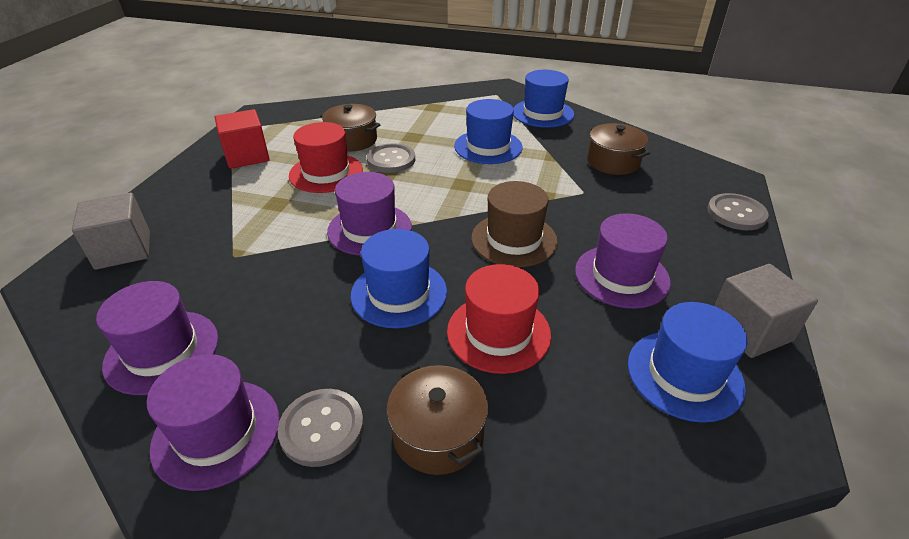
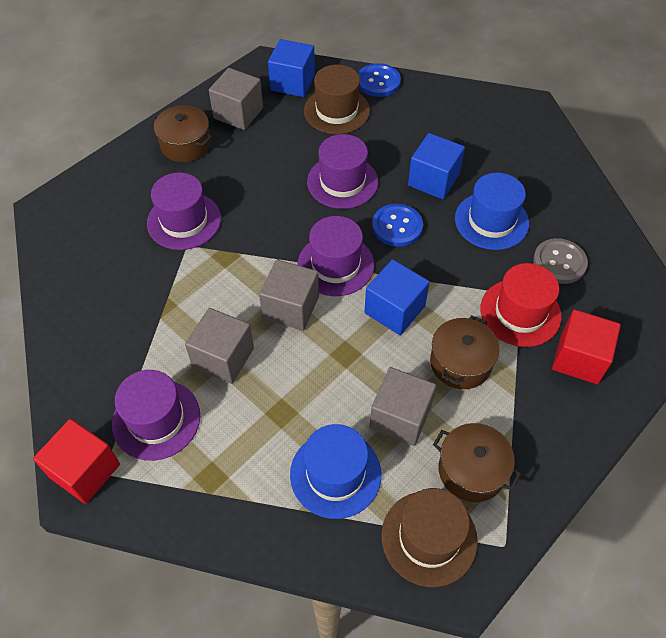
blue button: none = 0 -> [358,63,401,97] [372,204,423,247] = 2
blue cube: none = 0 -> [268,39,315,97] [365,259,430,335] [408,133,465,199] = 3
blue hat: [351,229,447,328] [454,99,523,164] [513,70,574,128] [628,302,747,423] = 4 -> [290,424,382,519] [455,173,529,250] = 2
brown hat: [471,181,558,267] = 1 -> [304,64,370,134] [381,488,478,587] = 2
grey button: [278,389,364,467] [367,143,415,173] [707,193,769,230] = 3 -> [533,238,588,284] = 1
grey cube: [72,193,150,270] [714,264,818,358] = 2 -> [185,308,254,384] [209,68,263,130] [259,259,319,331] [370,367,436,446] = 4
red cube: [215,109,270,169] = 1 -> [33,419,120,504] [552,309,621,384] = 2
red hat: [289,122,363,193] [447,264,551,374] = 2 -> [480,263,562,347] = 1

